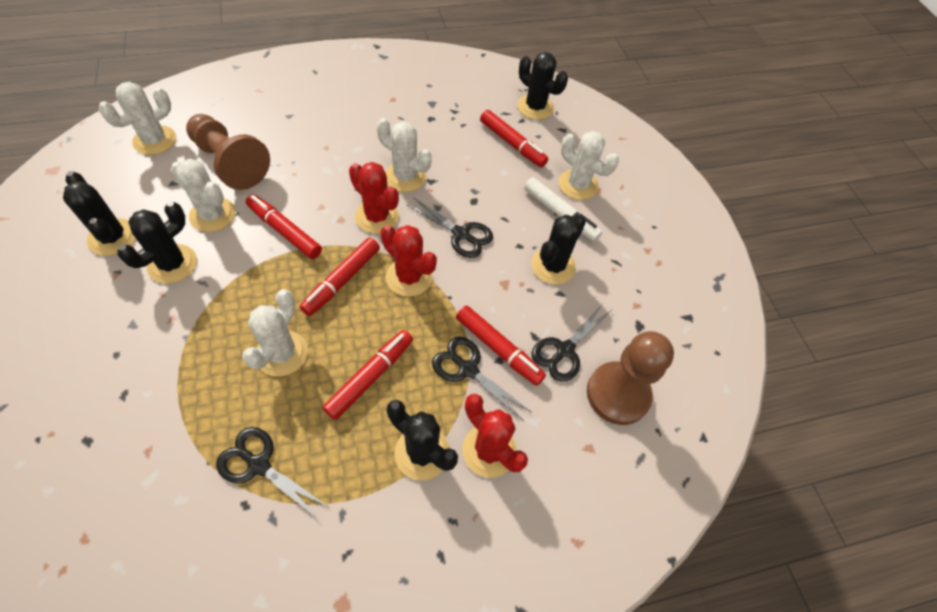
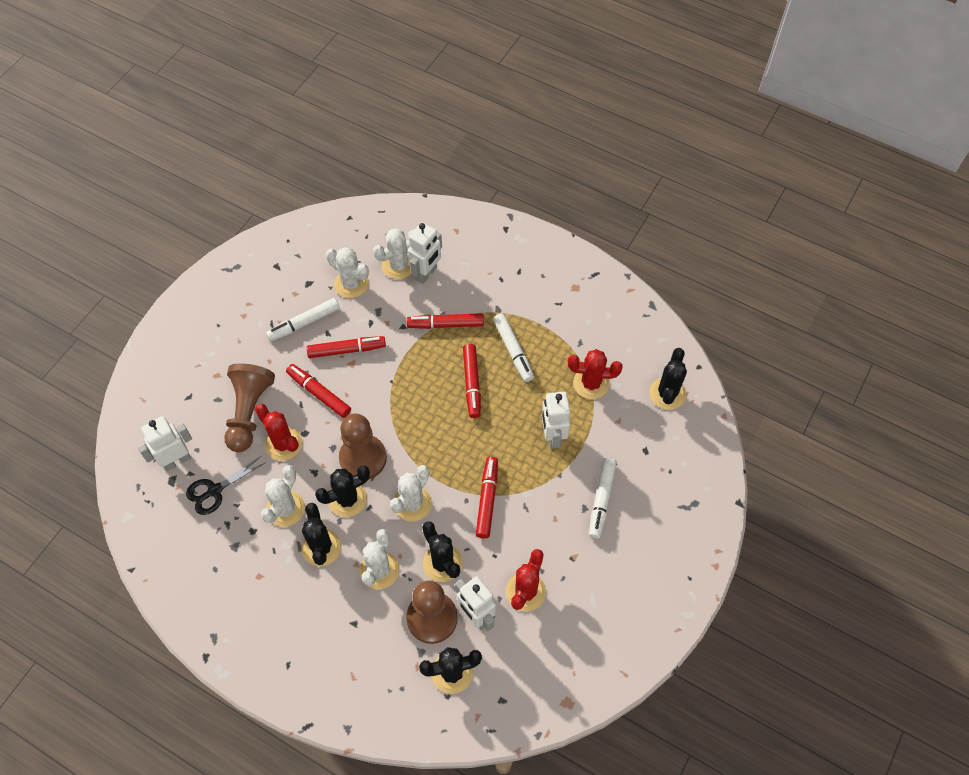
black scissors: [216,427,329,518] [407,197,493,258] [432,337,531,421] [532,302,613,382] = 4 -> [186,455,266,515] = 1
brown pawn: [186,114,270,190] [587,331,674,425] = 2 -> [224,363,275,452] [339,414,387,480] [406,581,458,644] = 3
white marker: [524,177,602,242] = 1 -> [266,298,340,341] [493,313,534,382] [589,458,617,539] = 3
white robot: none = 0 -> [138,416,192,471] [408,223,442,284] [455,576,496,631] [542,392,570,449] = 4

